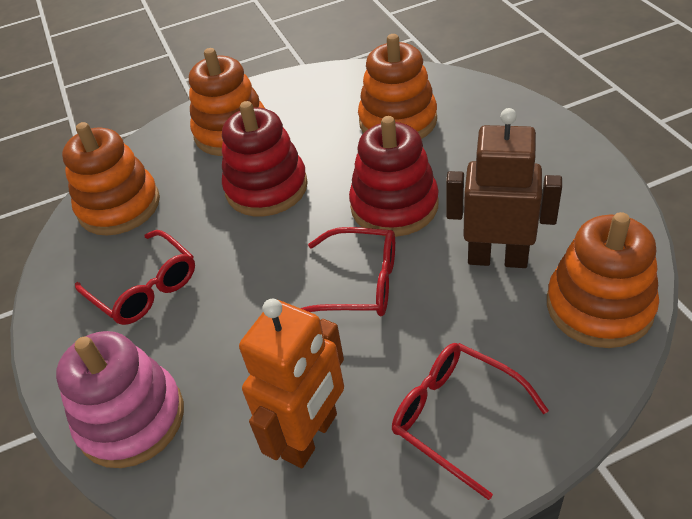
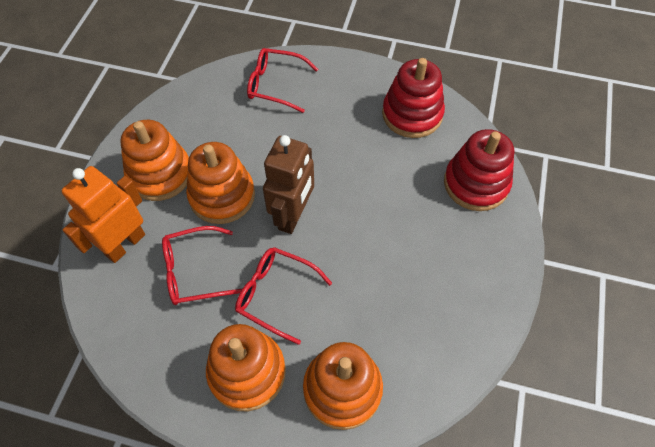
pink stacking toy: [56,331,184,468] = 1 -> none = 0

